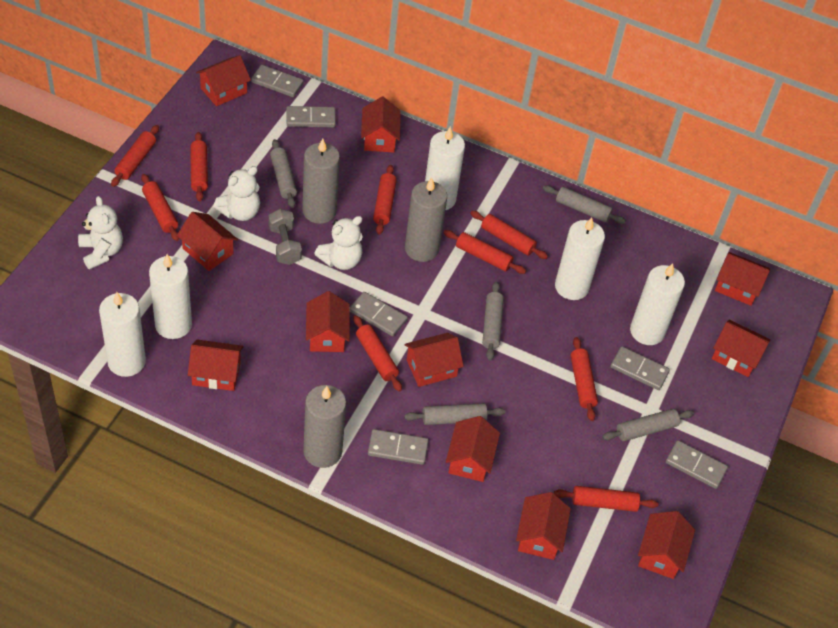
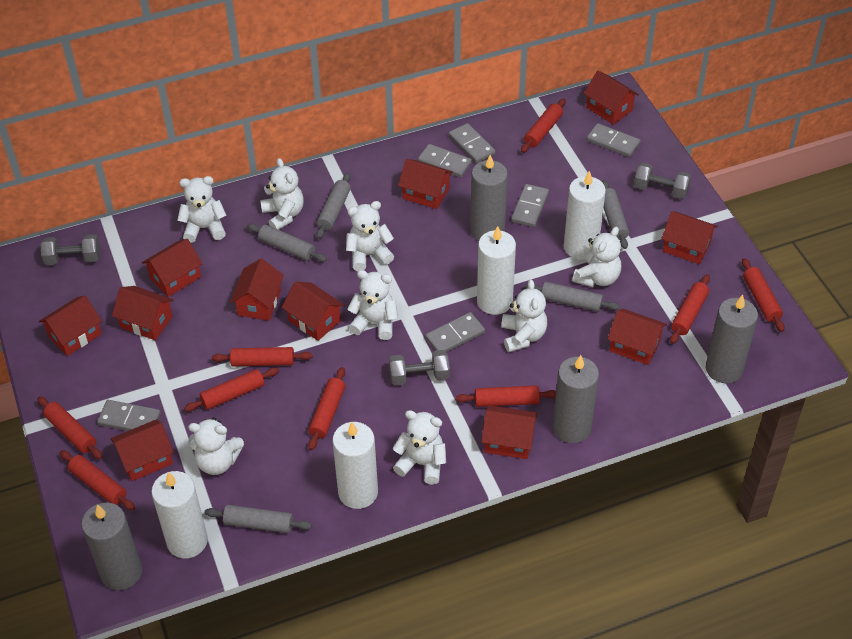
grey candle: [302,138,340,224] [303,385,346,468] [405,178,447,262] = 3 -> [81,503,142,590] [470,155,508,241] [553,355,599,443] [706,295,758,384] = 4
grey dumbbell: [268,209,302,265] = 1 -> [41,234,100,265] [389,350,450,385] [634,163,691,199] = 3
white candle: [99,292,146,377] [149,254,192,339] [425,126,465,210] [555,217,605,300] [630,263,685,345] = 5 -> [151,471,208,559] [332,422,378,509] [477,226,516,315] [564,171,606,260] = 4
white teddy bear: [78,196,123,270] [213,166,260,221] [314,216,363,270] = 3 -> [177,176,227,243] [188,417,244,475] [260,158,304,230] [346,201,394,271] [347,270,398,340] [392,410,446,485] [501,279,547,352] [572,227,621,287] = 8

